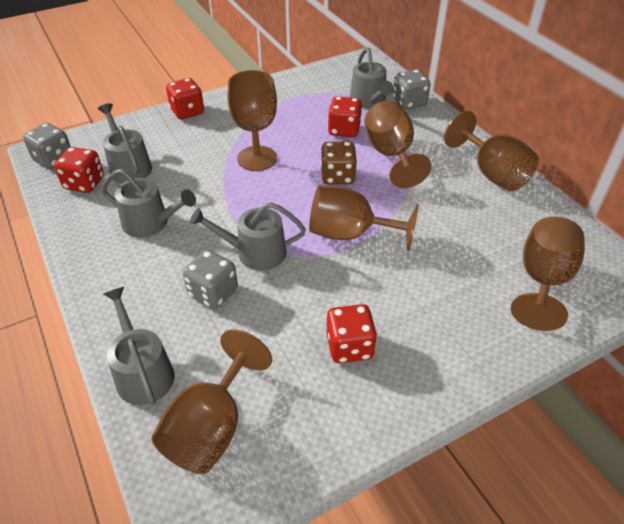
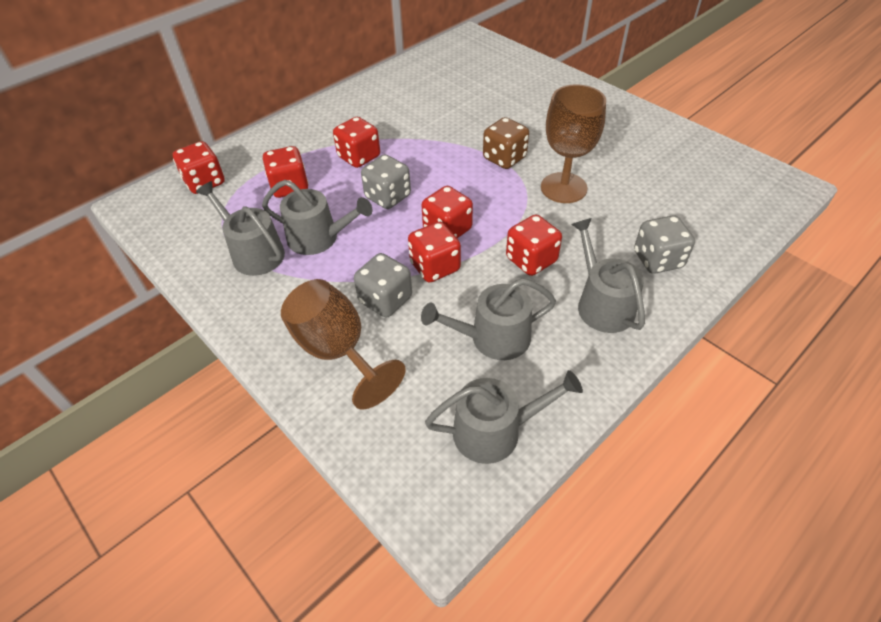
brown goblet: [152,329,272,474] [228,70,277,171] [309,185,419,251] [365,100,431,188] [444,111,539,191] [511,216,585,331] = 6 -> [281,279,406,409] [541,84,606,203] = 2
red dice: [54,147,104,193] [166,78,204,119] [327,304,377,363] [328,96,362,137] = 4 -> [173,141,225,194] [263,146,309,198] [333,117,380,168] [408,222,461,283] [421,186,473,238] [506,214,562,276] = 6

